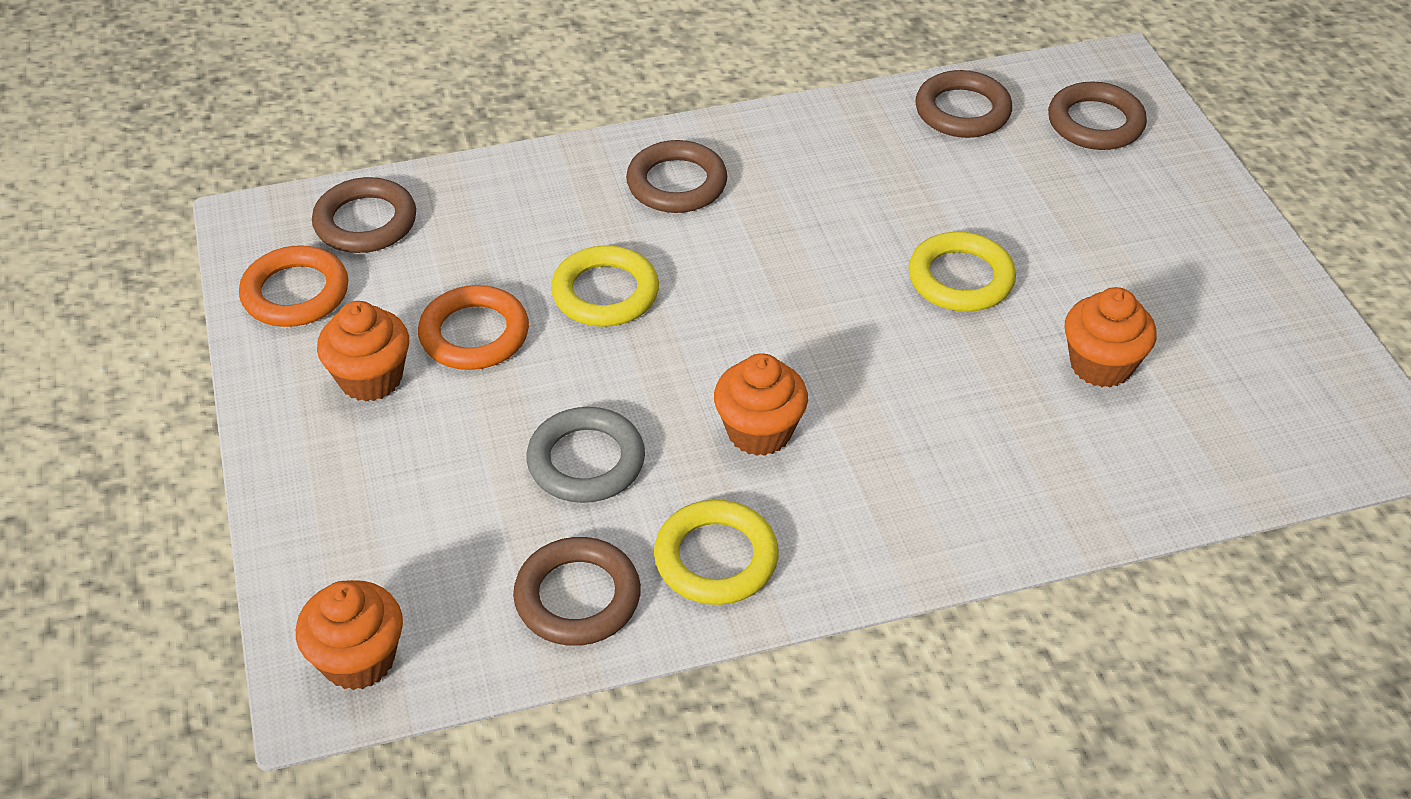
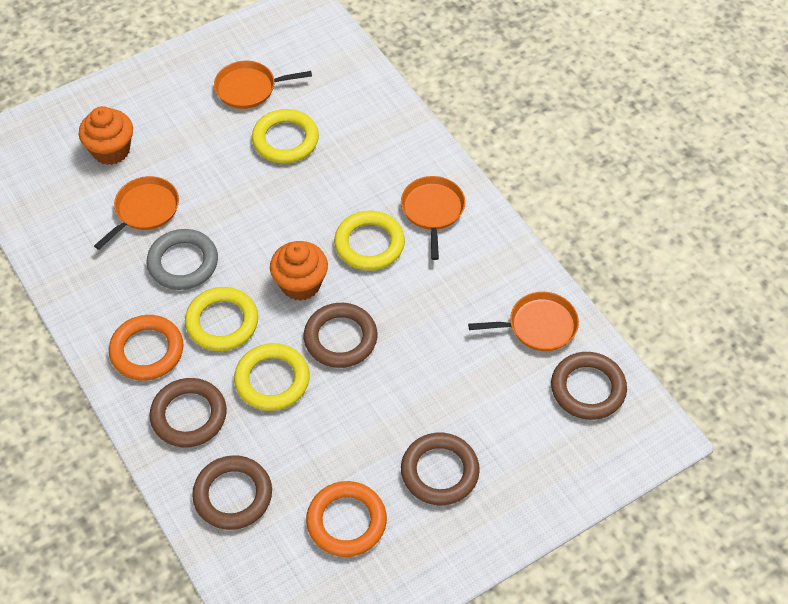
orange cupcake: [296,580,403,690] [317,301,409,401] [714,353,808,456] [1065,287,1157,387] = 4 -> [79,106,133,165] [270,241,328,301] = 2
orange pan: none = 0 -> [94,176,179,250] [214,61,312,109] [401,176,465,260] [468,292,579,351] = 4
yellow ring: [551,245,659,327] [654,500,779,605] [908,232,1016,312] = 3 -> [185,287,258,351] [234,343,310,411] [252,109,319,164] [334,211,405,271] = 4

